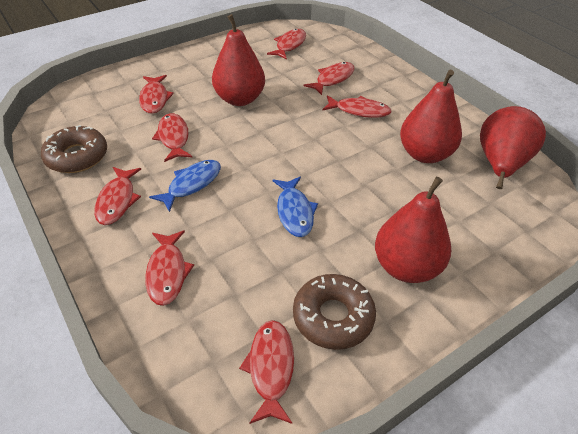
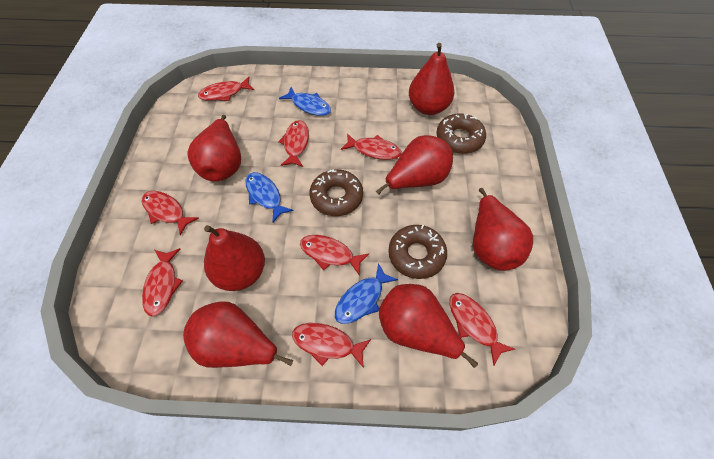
blue fish: [149,160,221,212] [272,177,318,237] = 2 -> [245,172,294,222] [279,87,331,116] [335,263,398,324] = 3
brown donut: [41,125,107,173] [293,274,376,350] = 2 -> [310,169,363,216] [388,225,447,279] [436,114,486,154] = 3
red pear: [212,14,265,106] [375,177,451,283] [400,70,462,163] [480,106,546,189] = 4 -> [183,302,293,368] [187,115,241,182] [204,225,265,291] [375,135,453,195] [379,284,478,368] [409,43,454,115] [473,188,533,271] = 7

